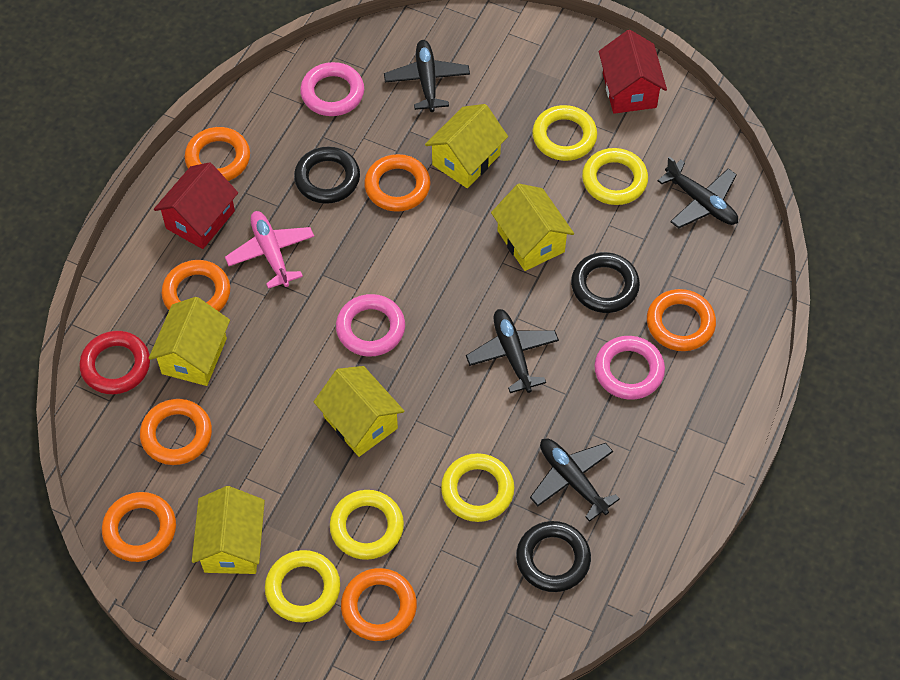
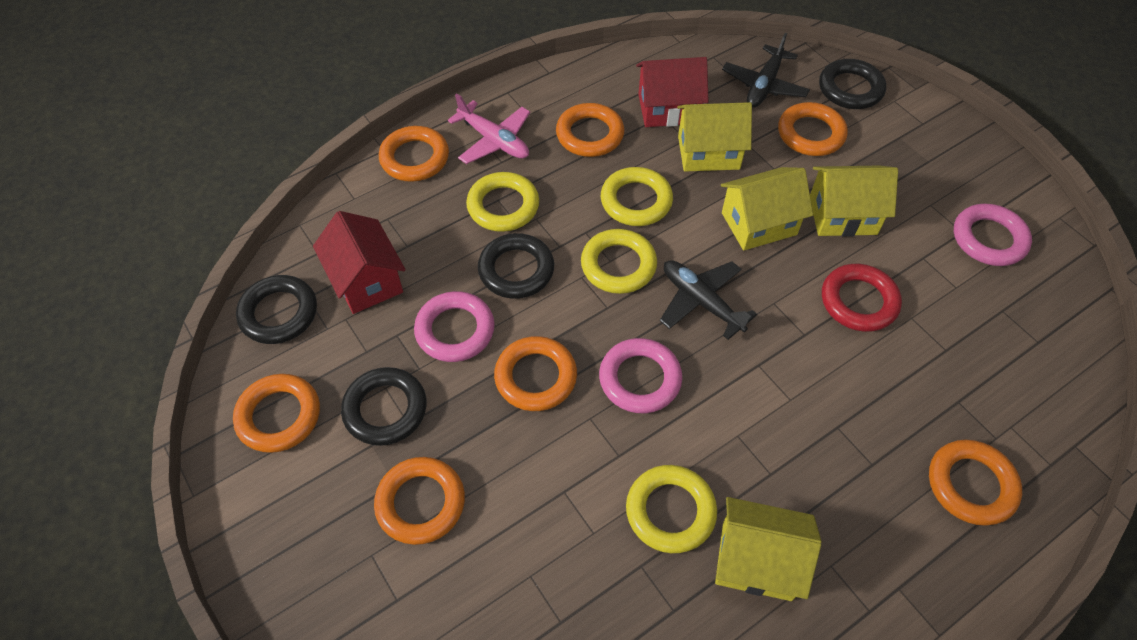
black plane: [384,40,470,112] [466,309,559,393] [530,438,620,522] [658,156,738,228] = 4 -> [660,260,757,340] [722,33,810,108] = 2
black ring: [294,147,360,204] [516,521,591,592] [571,252,640,313] = 3 -> [236,275,317,344] [341,367,427,446] [478,233,554,299] [819,59,886,109] = 4
yellow house: [149,297,230,386] [192,486,265,574] [314,366,404,457] [425,104,508,188] [491,184,574,271] = 5 -> [677,102,752,172] [715,497,822,601] [721,167,813,250] [810,165,898,237] = 4
yellow ring: [265,550,340,622] [330,490,404,560] [441,453,514,522] [532,105,597,161] [582,148,648,205] = 5 -> [466,172,539,232] [581,229,657,294] [601,167,673,226] [626,465,717,553] = 4

